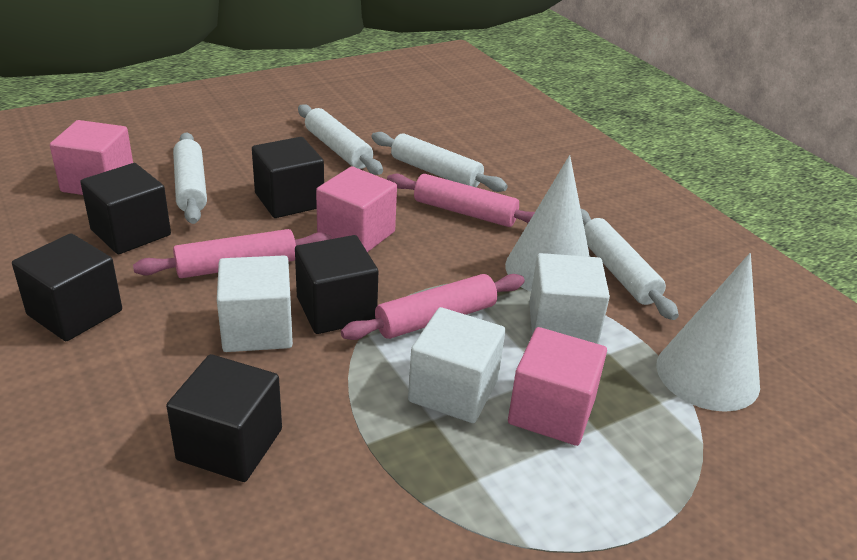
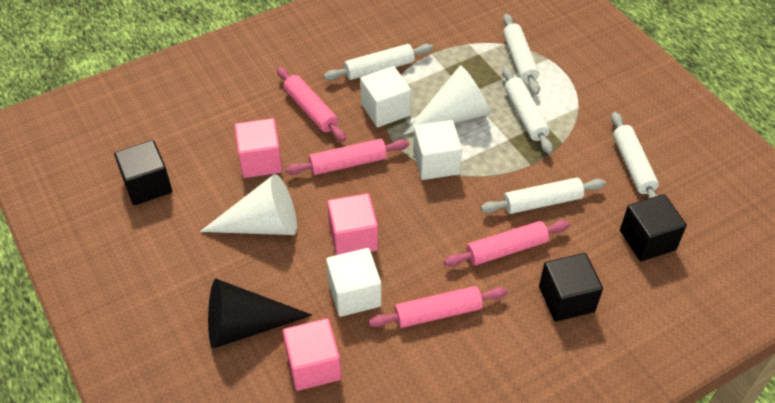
black cone: none = 0 -> [208,279,312,349] = 1
black cube: [12,234,122,341] [80,163,171,254] [166,354,282,482] [252,137,324,218] [295,235,378,334] = 5 -> [114,140,172,205] [539,253,603,322] [620,194,687,261] = 3
pink rolling pin: [133,229,332,278] [341,274,525,340] [387,174,535,227] = 3 -> [277,67,346,142] [286,139,409,175] [368,286,507,328] [444,220,570,267] = 4
white rolling pin: [173,133,207,224] [298,104,383,175] [371,132,508,192] [581,209,679,320] = 4 -> [324,44,434,80] [481,178,606,214] [502,66,553,154] [503,14,540,95] [611,112,659,199] = 5

